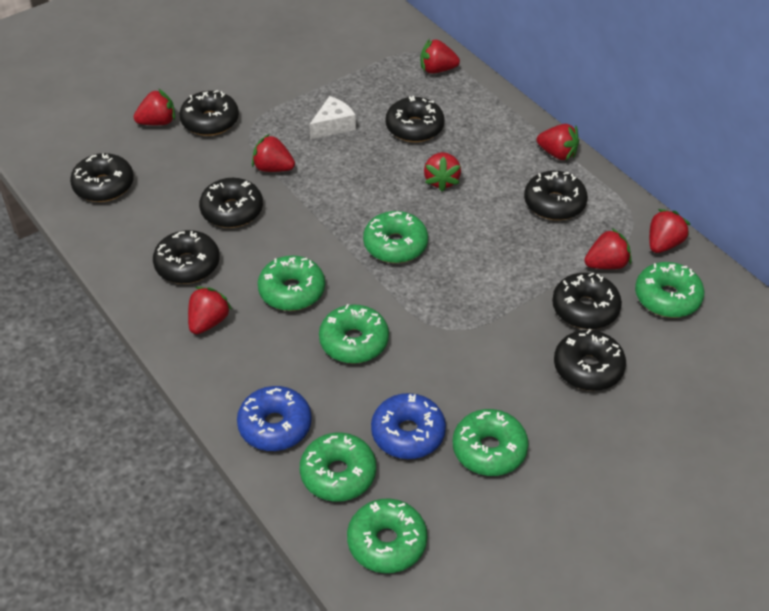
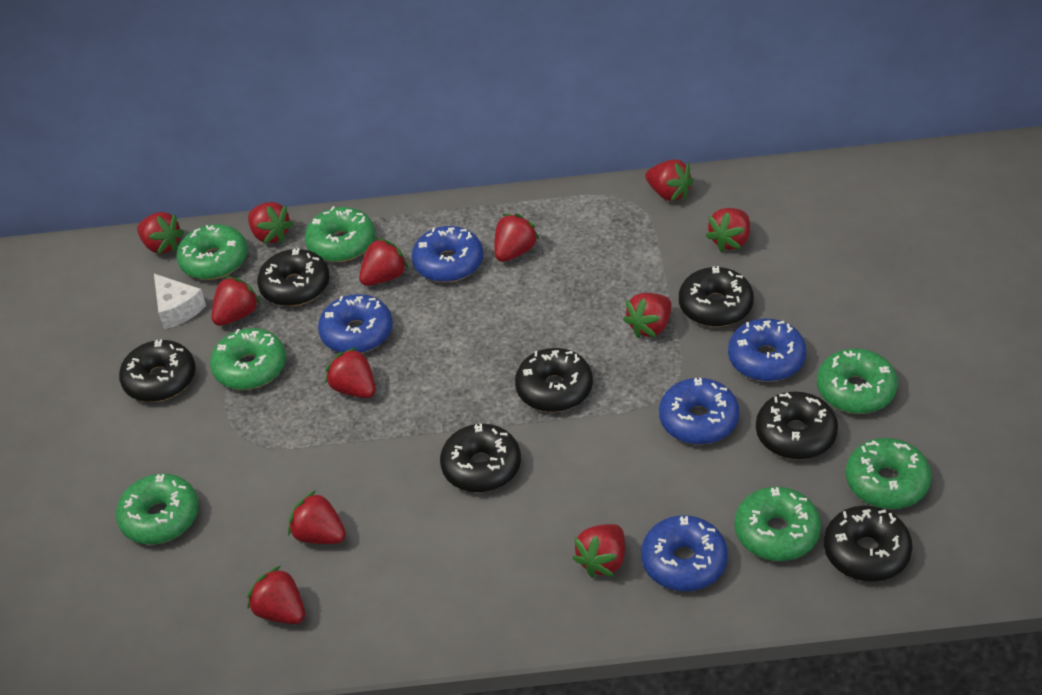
black donut: [70,153,134,202] [153,230,220,284] [179,90,239,136] [199,178,263,228] [386,96,445,142] [524,171,588,220] [552,273,622,329] [554,329,626,391] = 8 -> [119,340,196,402] [257,248,329,306] [440,424,521,493] [515,348,593,412] [679,266,754,327] [756,391,838,460] [824,505,912,582] = 7
blue donut: [237,386,312,451] [371,393,446,459] = 2 -> [318,294,393,353] [412,226,483,282] [641,515,728,591] [659,378,739,445] [728,318,806,382] = 5
red strawberry: [134,89,175,125] [188,287,232,334] [252,134,295,172] [420,39,460,74] [424,152,461,192] [537,124,579,160] [584,228,631,269] [649,209,690,253] = 8 -> [137,212,184,254] [212,276,261,326] [247,566,305,624] [248,202,293,244] [288,490,346,544] [325,347,376,398] [359,238,409,286] [494,214,540,262] [572,524,625,578] [623,293,671,338] [645,159,693,201] [705,208,750,252] = 12

